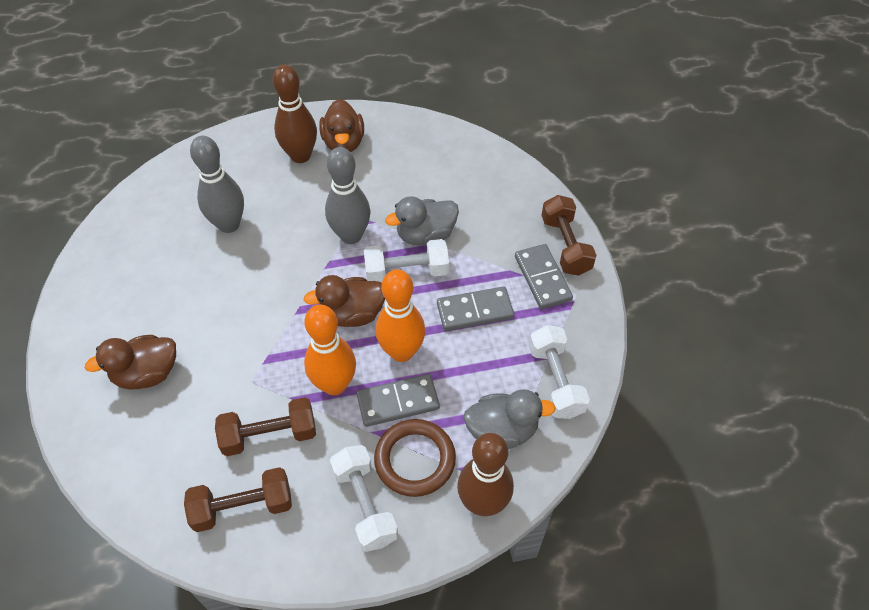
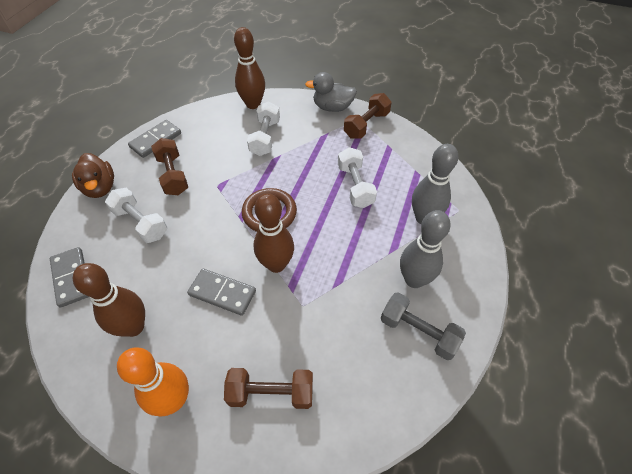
brown bowling pin: [272,65,317,163] [457,433,514,516] = 2 -> [73,263,145,337] [234,27,265,109] [253,193,294,273] = 3
brown duck: [85,335,176,390] [304,275,385,327] [319,99,364,152] = 3 -> [72,153,114,198] = 1
grey duck: [385,196,459,246] [463,389,556,449] = 2 -> [305,72,357,112] = 1
grey dumbbell: none = 0 -> [381,292,466,360] = 1
orange bowling pin: [304,305,356,395] [376,269,426,362] = 2 -> [117,347,189,416] = 1

